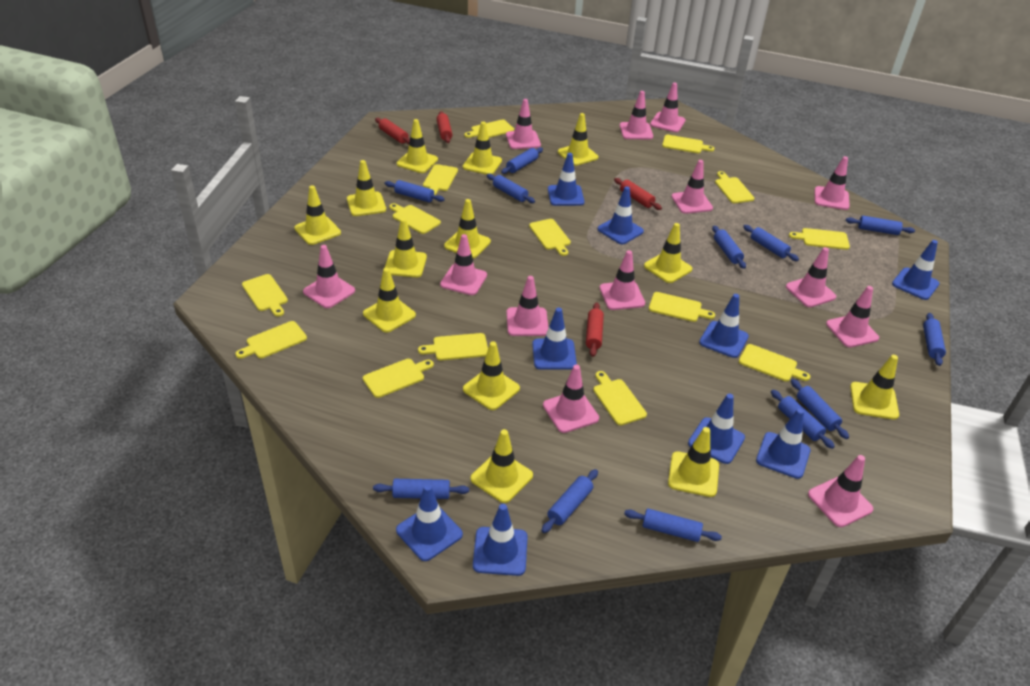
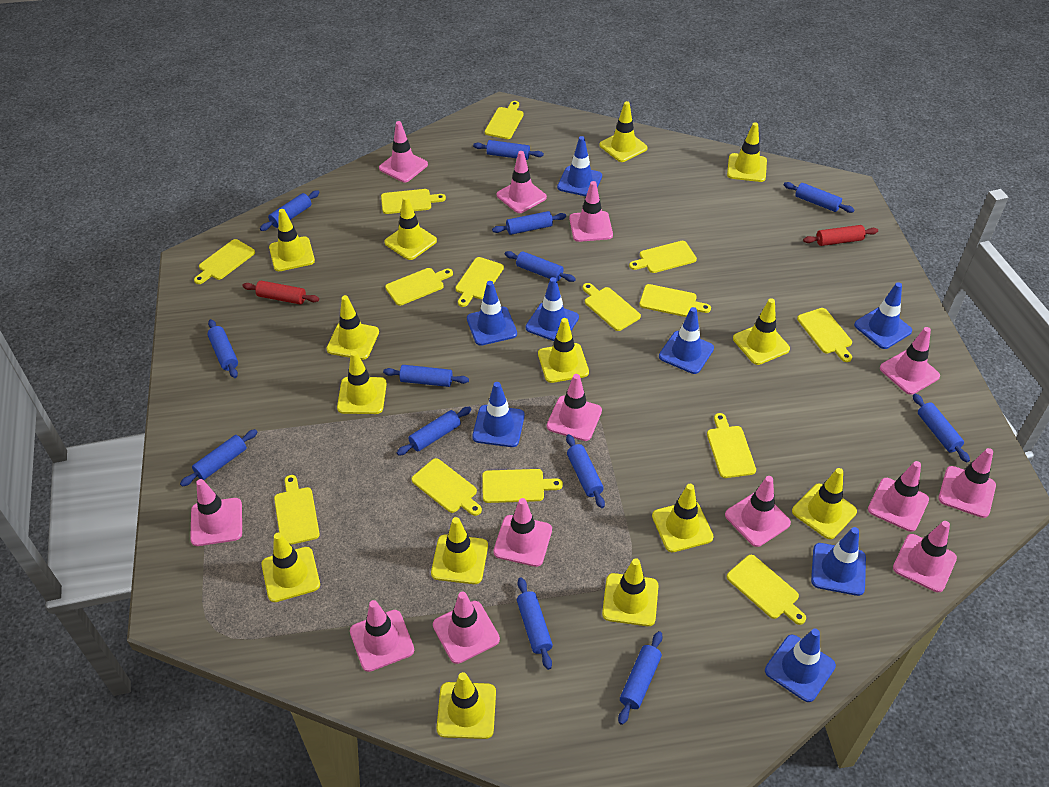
blue rolling pin: [373,479,469,499] [385,180,445,202] [487,174,535,203] [501,147,543,174] [542,469,598,533] [624,508,722,542] [712,225,746,269] [743,225,799,261] [771,390,835,449] [791,379,849,439] [846,216,915,235] [923,313,946,366] = 12 -> [180,429,257,487] [208,319,238,378] [260,190,320,231] [383,365,469,387] [397,407,472,456] [473,140,544,160] [492,211,566,235] [505,251,576,282] [517,577,553,670] [566,434,605,508] [618,631,663,725] [784,182,855,213] [913,394,970,462] = 13
blue traffic cone: [396,484,463,561] [473,504,528,576] [532,308,577,369] [548,153,584,206] [598,186,644,244] [688,394,745,464] [699,294,749,358] [756,408,810,479] [892,240,940,300] = 9 -> [467,281,517,346] [472,382,525,447] [526,277,579,341] [557,136,602,196] [659,307,714,374] [765,629,836,702] [811,527,866,596] [854,282,912,349] = 8
red rolling pin: [375,118,410,144] [437,111,452,143] [586,302,604,357] [614,178,662,210] = 4 -> [242,281,319,305] [803,225,878,246] = 2
yellow traffic cone: [294,185,341,245] [347,160,386,216] [363,268,416,333] [385,218,427,277] [397,119,438,173] [444,199,491,258] [463,122,502,175] [463,341,520,410] [470,429,533,503] [558,113,598,166] [644,223,692,283] [668,427,719,497] [850,355,899,420] = 13 -> [262,533,320,602] [269,209,315,271] [326,295,379,360] [337,351,387,414] [384,196,437,260] [431,517,488,584] [437,672,496,739] [538,318,589,383] [599,101,648,162] [602,558,659,626] [652,484,714,552] [727,122,767,182] [733,298,790,365] [792,468,857,539] = 14

